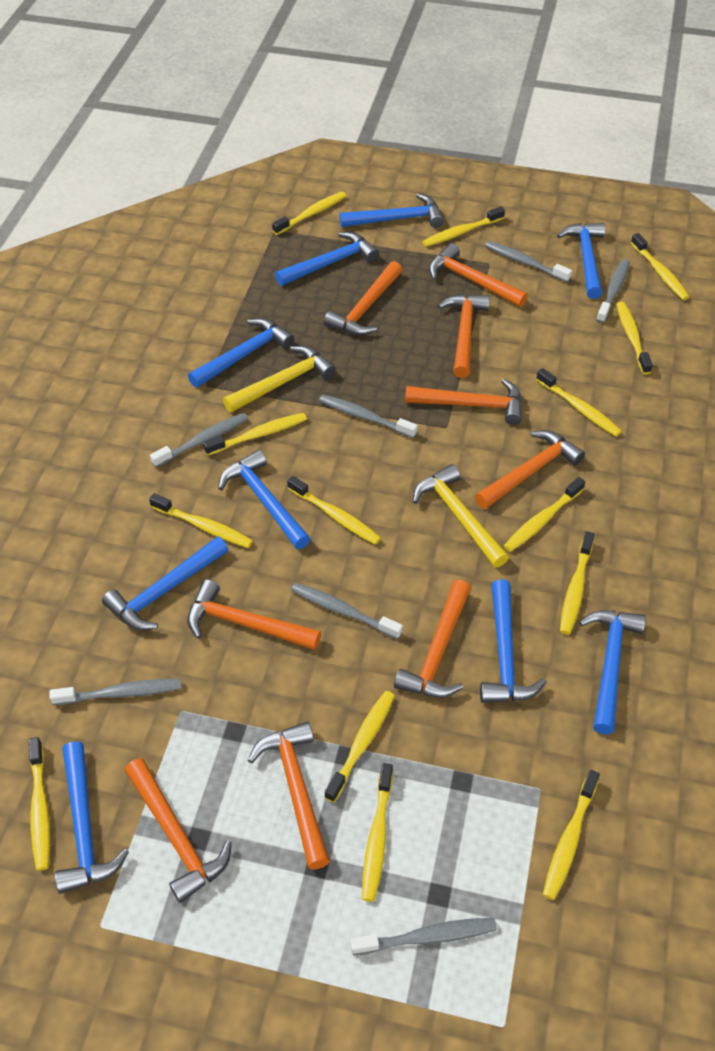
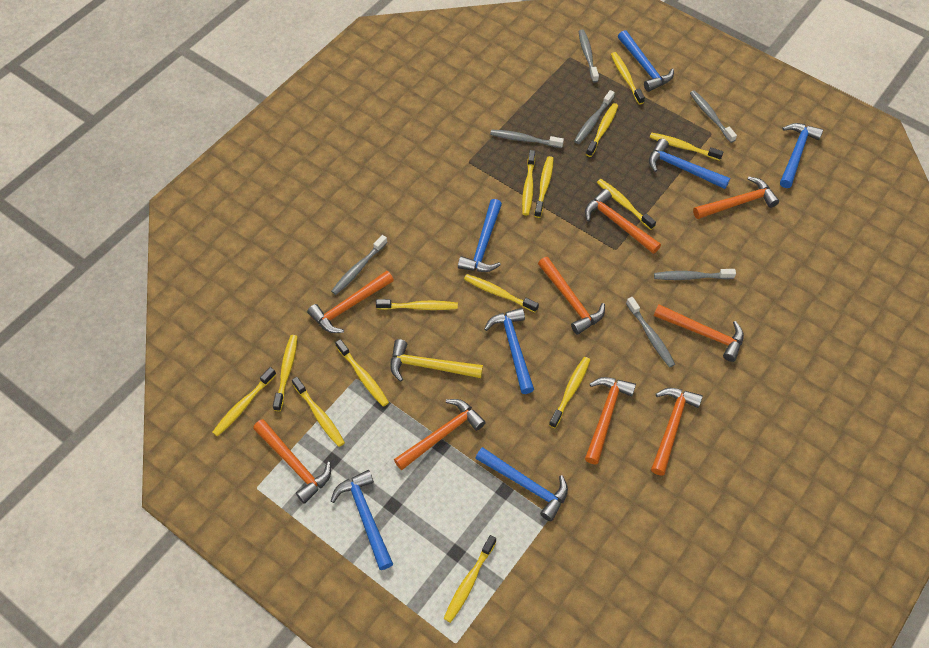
blue hammer: [55,741,129,894] [102,536,228,630] [188,318,295,388] [218,450,311,549] [275,232,379,286] [340,193,444,228] [480,579,546,703] [557,223,605,299] [579,610,646,734] = 9 -> [331,470,393,570] [458,199,502,272] [475,447,568,521] [484,308,534,394] [618,30,674,92] [649,138,730,189] [780,123,823,188] = 7
yellow hammer: [223,346,336,413] [413,464,509,568] = 2 -> [390,339,483,382] = 1

